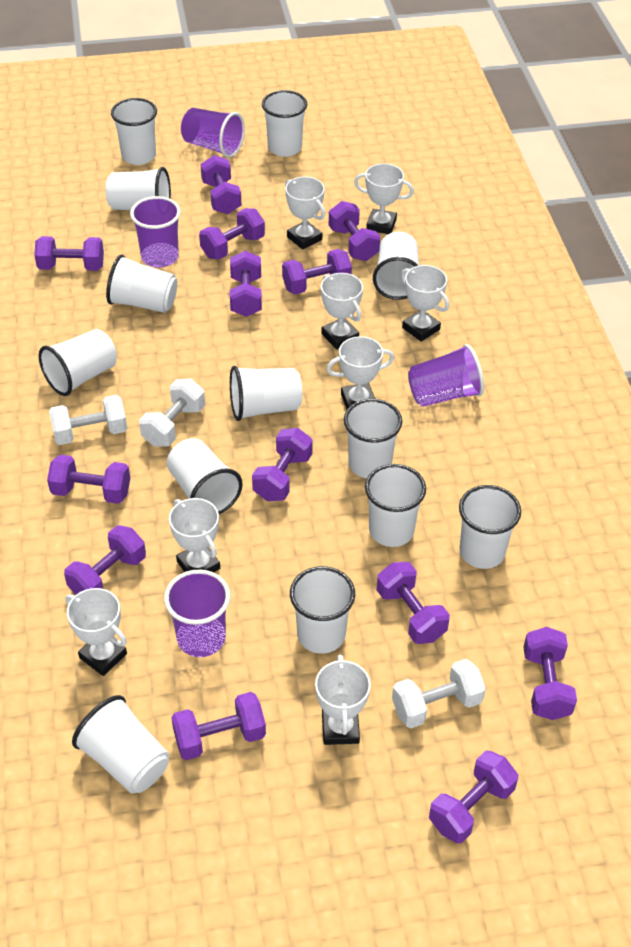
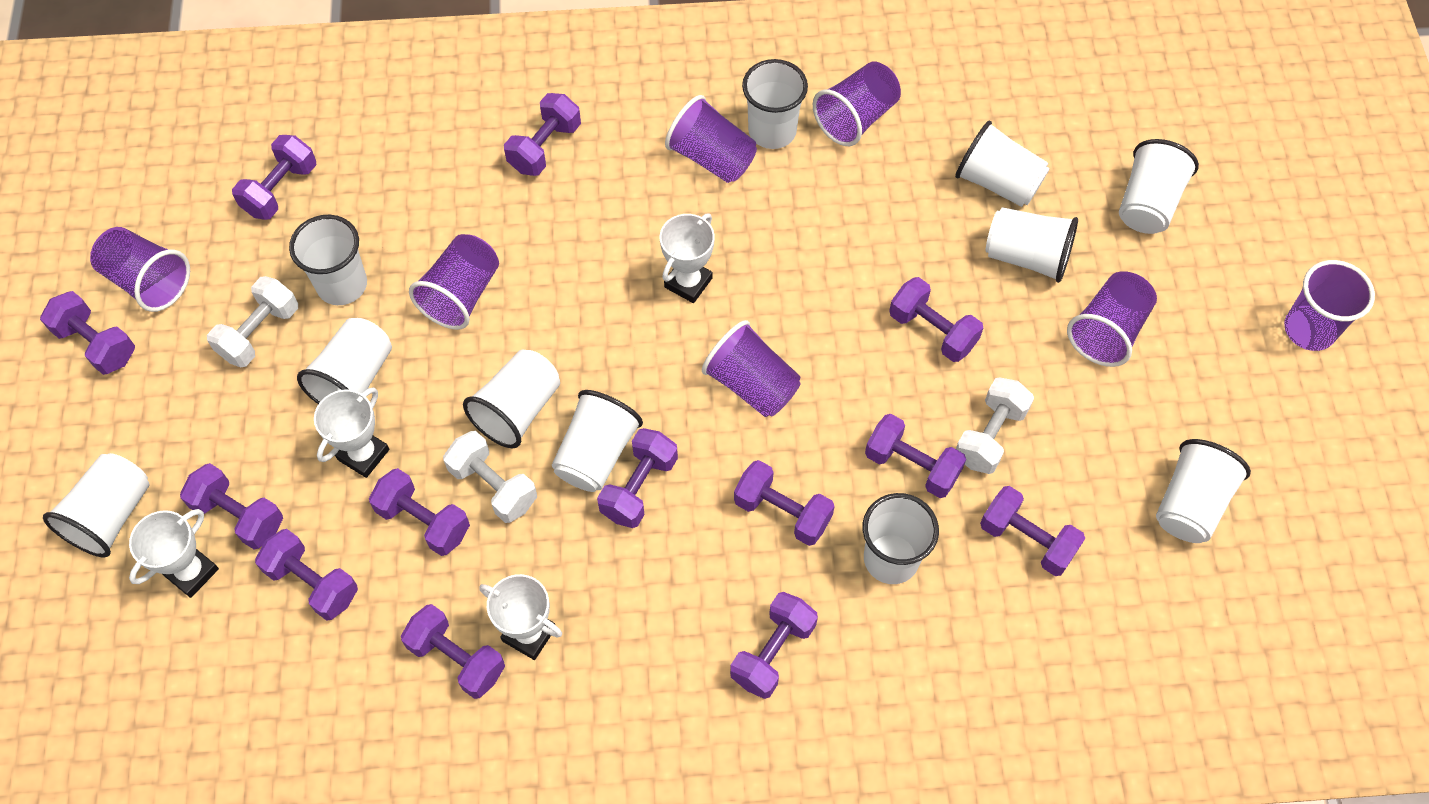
purple cup: [130,196,181,268] [164,569,230,657] [181,108,245,158] [408,344,484,407] = 4 -> [90,227,190,312] [409,234,499,330] [665,95,757,183] [702,320,801,417] [813,62,901,146] [1067,271,1157,367] [1284,260,1375,351] = 7
white cup: [39,329,117,396] [72,695,169,794] [106,167,171,210] [106,255,178,313] [111,98,157,165] [167,438,243,514] [230,366,302,421] [262,90,307,157] [290,566,355,654] [344,399,402,478] [365,464,426,547] [373,232,419,300] [459,485,521,569] = 13 -> [43,453,149,557] [289,215,367,305] [297,318,392,404] [463,350,560,448] [552,390,643,492] [742,59,808,149] [863,493,939,584] [955,121,1050,207] [986,207,1078,283] [1119,139,1199,234] [1156,439,1251,543] = 11
white trophy: [65,588,127,676] [169,498,220,572] [285,176,325,250] [315,655,371,745] [321,273,363,349] [326,336,394,409] [354,163,414,234] [401,265,449,342] = 8 -> [129,509,219,598] [314,387,389,478] [480,574,562,660] [660,214,715,303] = 4

